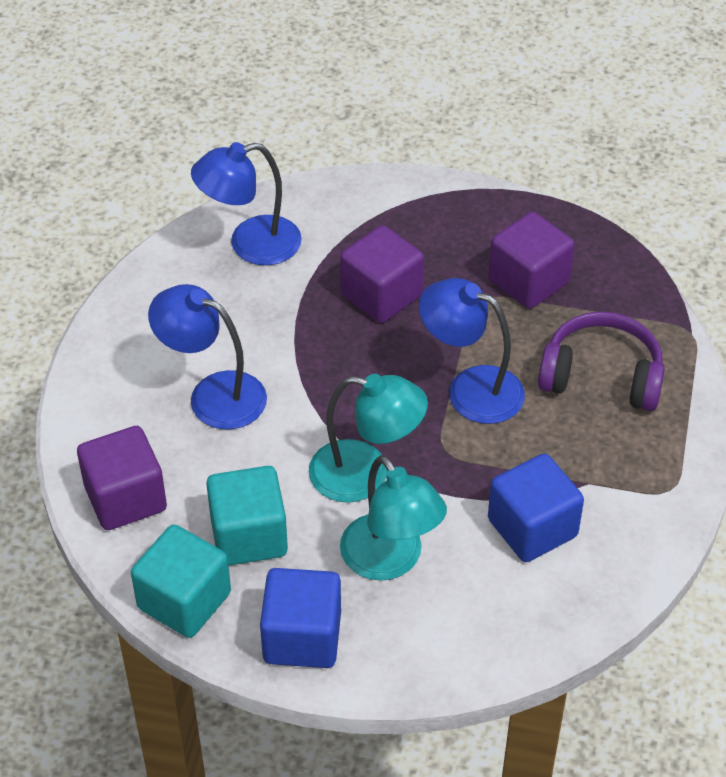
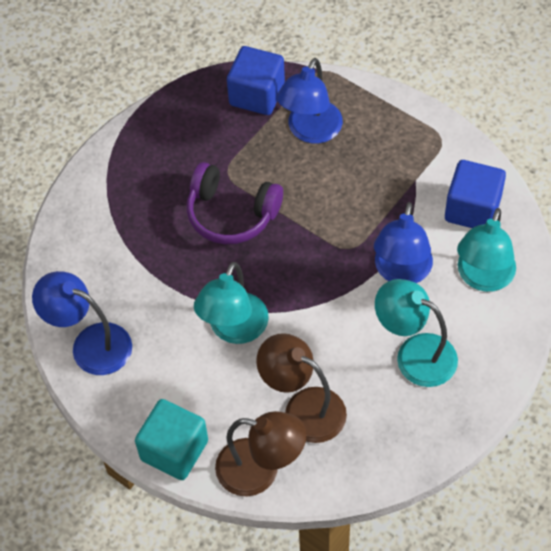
brown lamp: none = 0 -> [215,411,307,496] [256,333,347,443] = 2
purple cube: [77,426,167,530] [340,225,424,323] [488,212,575,309] = 3 -> none = 0
turquoise cube: [131,524,231,638] [206,466,288,566] = 2 -> [135,399,208,480] = 1
turquoise lamp: [309,374,428,503] [340,455,447,581] = 2 -> [194,262,269,344] [375,279,458,387] [457,208,516,292] = 3

